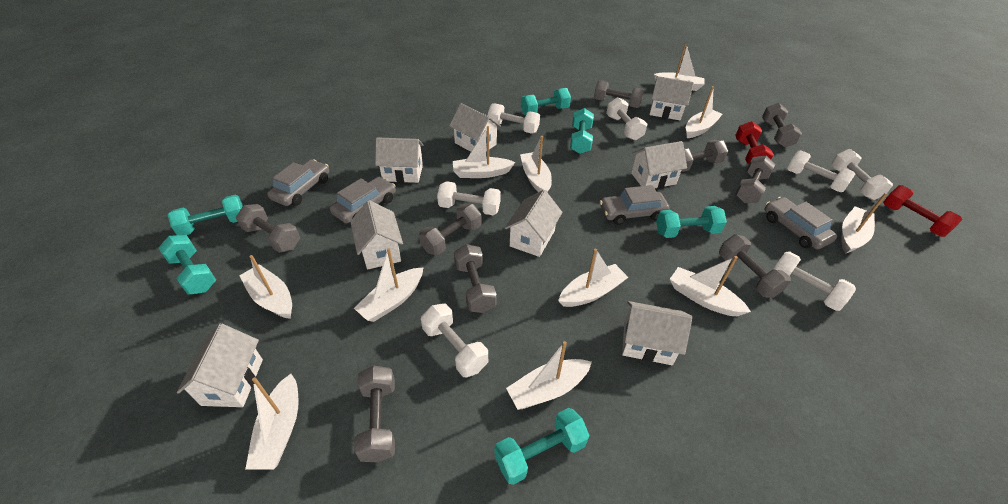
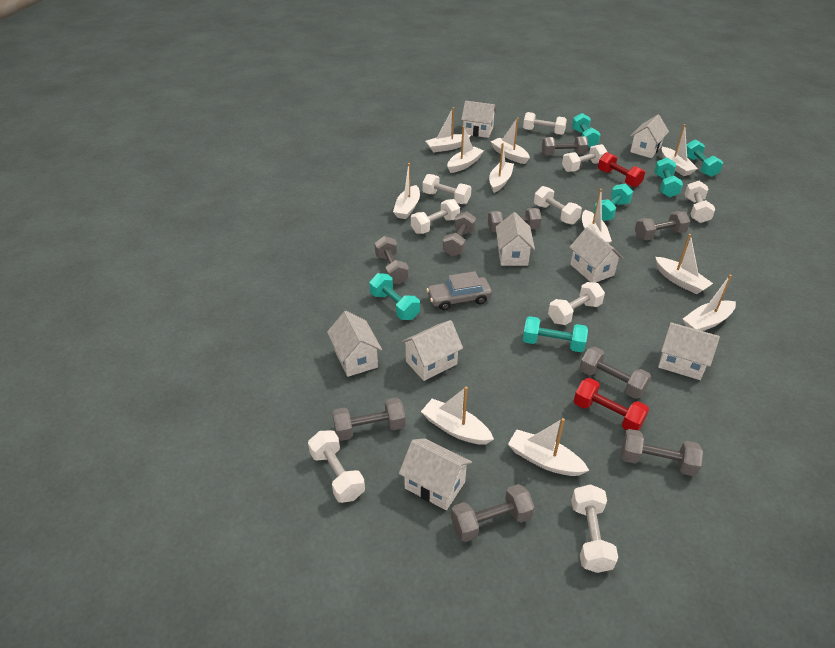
grey car: [267,160,329,206] [330,177,396,224] [600,185,669,225] [764,197,837,250] = 4 -> [426,271,492,310] = 1
white dumbbell: [421,304,488,377] [437,181,501,215] [488,103,540,134] [606,97,647,141] [774,251,856,311] [787,150,855,192] [831,149,893,200] = 7 -> [308,430,365,503] [411,199,460,234] [422,174,471,204] [523,112,567,135] [534,186,582,225] [548,282,605,325] [562,144,607,172] [571,484,618,573] [685,181,715,223] = 9

